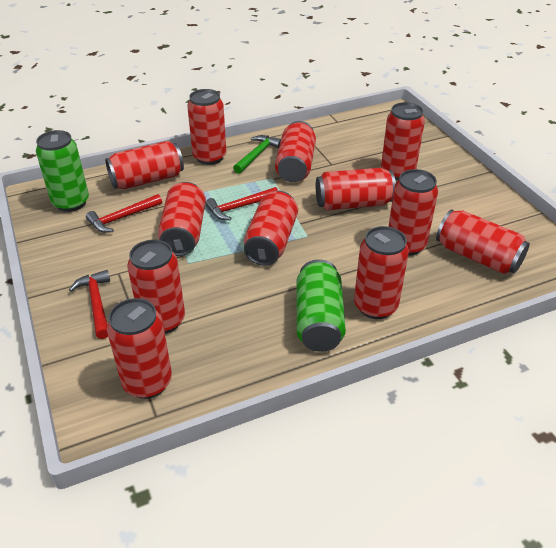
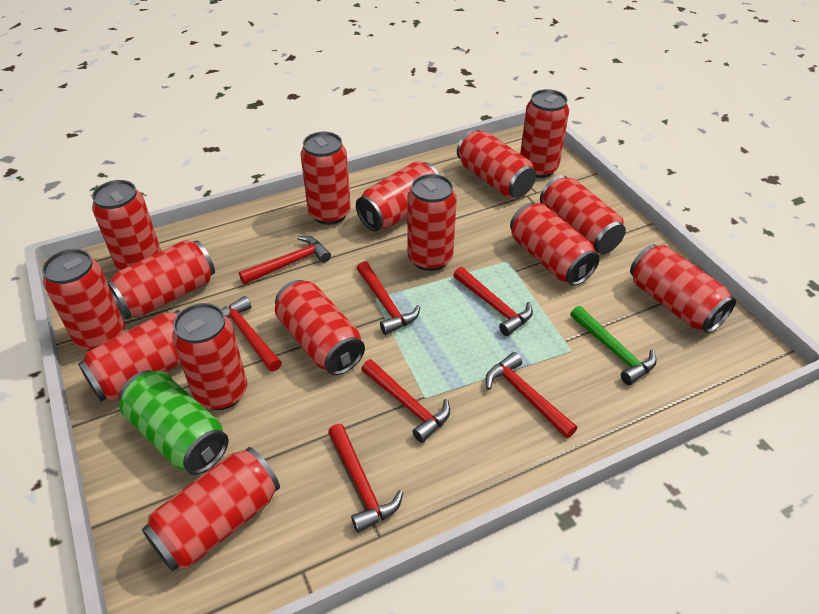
green can: [36,130,89,212] [296,259,346,352] = 2 -> [119,370,228,475] = 1
red can: [105,141,184,189] [107,298,172,399] [127,240,185,334] [158,182,206,256] [187,89,227,165] [244,191,298,266] [275,121,316,182] [316,168,396,210] [354,226,409,319] [381,102,425,180] [388,169,438,256] [436,209,530,274] = 12 -> [42,249,125,351] [78,310,181,401] [92,180,161,271] [107,240,215,319] [142,447,280,571] [172,303,247,410] [275,280,365,375] [300,132,351,225] [356,161,439,231] [407,174,457,271] [457,129,536,198] [510,203,600,286] [520,89,569,178] [540,175,626,254] [630,244,736,333] = 15
red hammer: [69,270,110,339] [86,194,162,233] [205,187,278,220] = 3 -> [222,296,282,372] [239,236,331,284] [328,424,403,533] [357,261,420,335] [361,359,450,443] [453,267,533,336] [486,352,577,438] = 7

